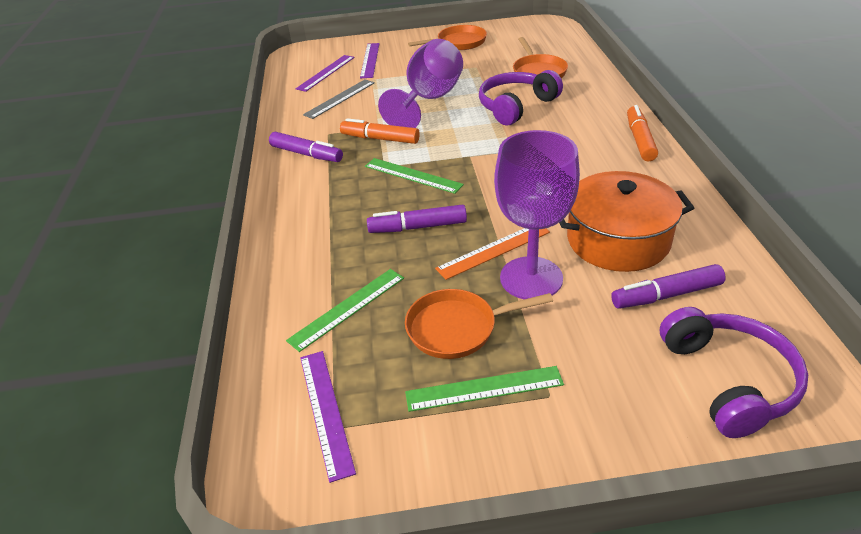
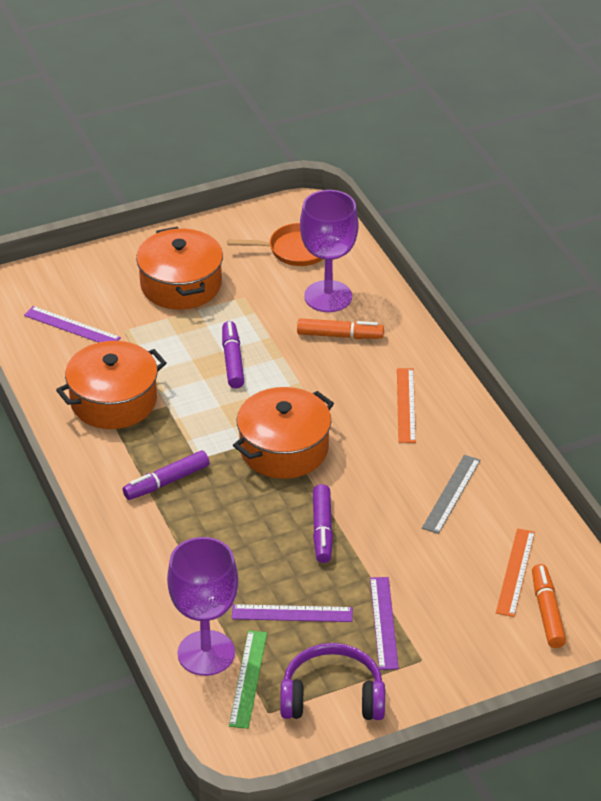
green ruler: [286,269,404,352] [365,158,464,194] [405,366,564,412] = 3 -> [229,630,267,729] = 1
orange pan: [405,289,553,359] [408,25,487,50] [513,37,568,78] = 3 -> [227,223,323,266] = 1
orange pot: [559,171,694,272] = 1 -> [56,341,167,429] [136,227,223,310] [233,387,334,479] = 3
orange ruler: [435,228,550,280] = 1 -> [397,368,416,443] [496,528,535,617] = 2
purple headphones: [479,70,563,125] [660,307,808,438] = 2 -> [280,643,385,720] = 1

